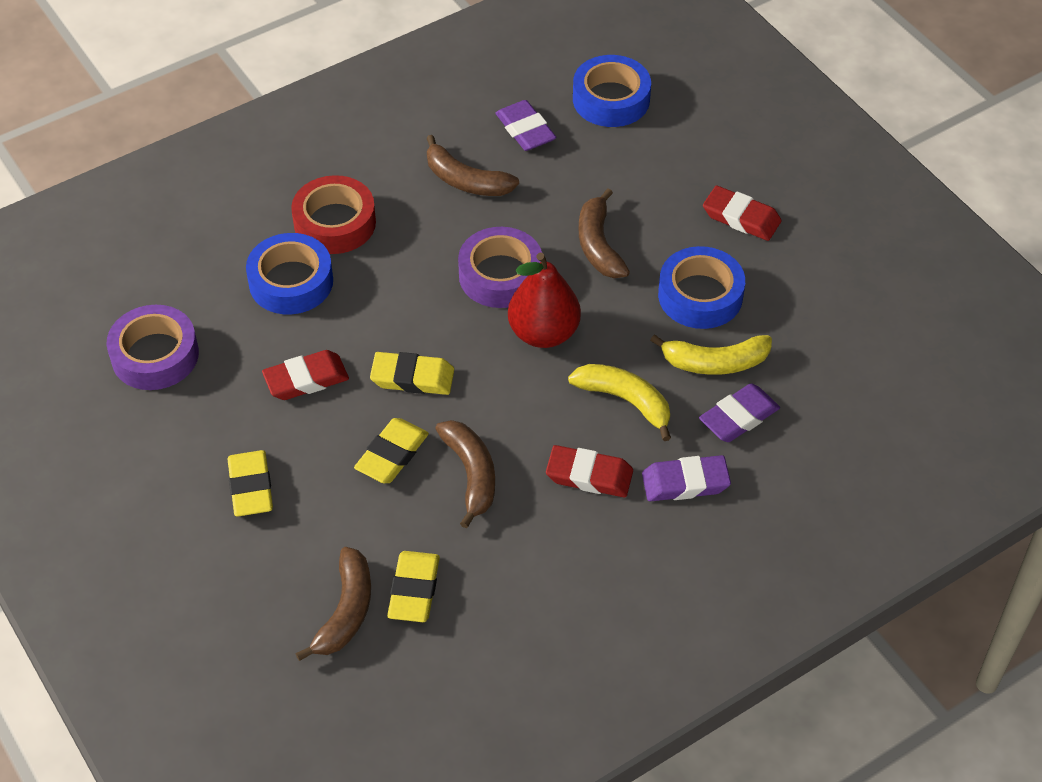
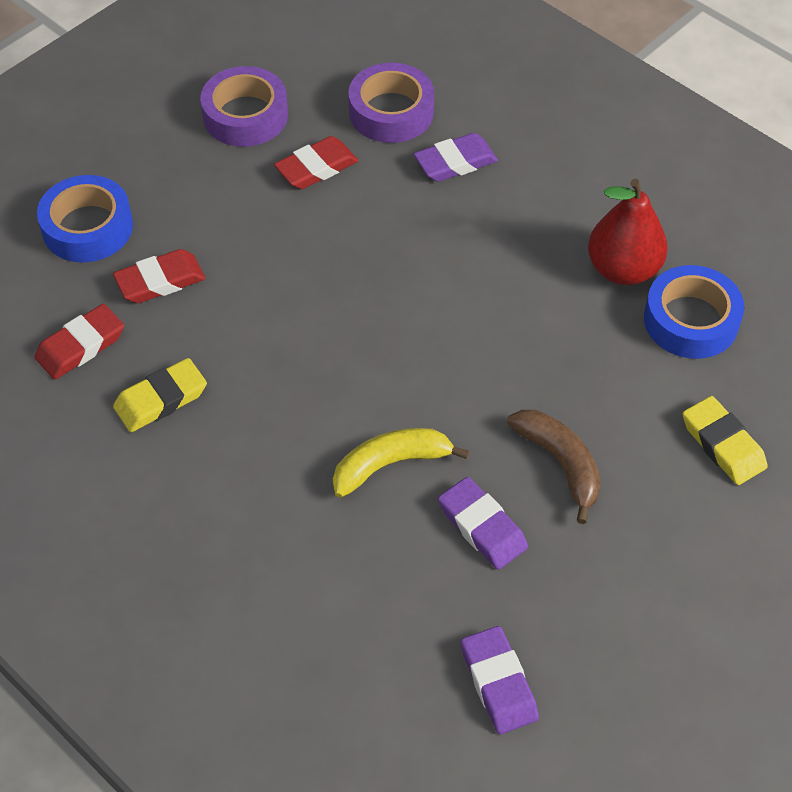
blue tape: [246,233,333,314] [573,55,651,127] [658,246,745,329] = 3 -> [37,175,133,263] [644,265,744,359] = 2
brown banana: [295,547,371,661] [426,135,519,196] [435,420,495,528] [579,189,630,278] = 4 -> [507,410,601,524] = 1
red tape: [291,175,376,254] = 1 -> none = 0
yellow banana: [568,364,671,441] [650,334,772,375] = 2 -> [333,428,469,498] = 1
yellow eraser: [228,450,273,517] [354,418,429,483] [370,352,454,395] [387,551,440,622] = 4 -> [113,358,207,432] [683,396,768,485] = 2

